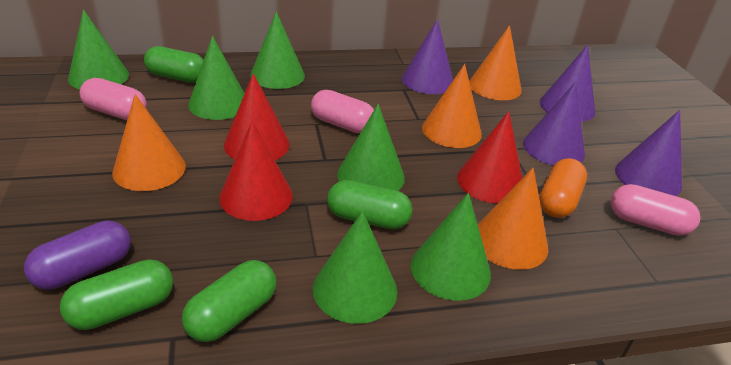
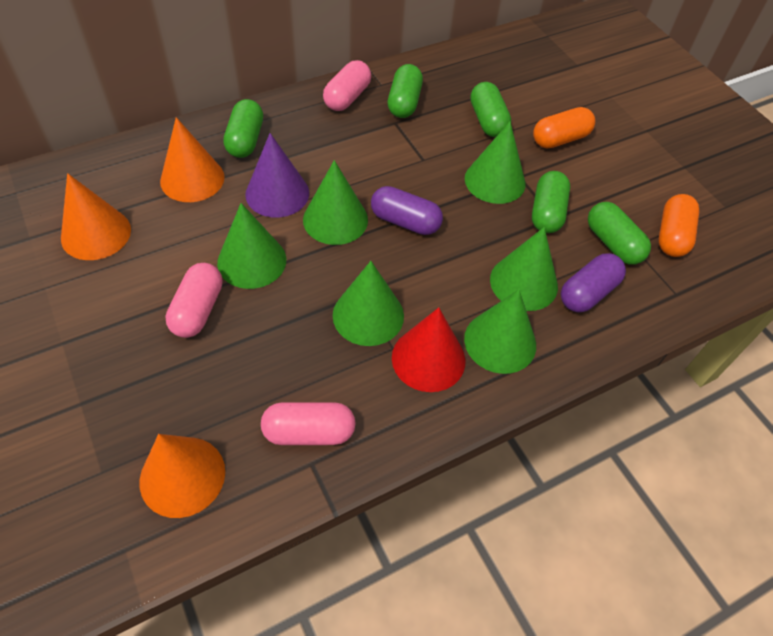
green capsule: [60,259,173,330] [144,46,204,83] [182,260,276,342] [327,180,413,229] = 4 -> [223,99,263,158] [388,64,423,118] [470,82,511,137] [532,171,570,233] [588,202,651,265] = 5
orange capsule: [539,158,587,218] = 1 -> [533,107,595,149] [659,194,699,257] = 2
orange cone: [112,94,186,191] [422,64,482,148] [469,25,522,100] [478,168,548,270] = 4 -> [61,173,131,260] [139,434,225,518] [160,117,225,202] = 3
purple capsule: [24,221,131,290] = 1 -> [371,186,443,235] [561,253,626,312] = 2
purple cone: [402,19,453,94] [523,82,585,166] [540,45,595,122] [615,110,682,196] = 4 -> [245,133,309,217] = 1
red cone: [219,121,293,221] [224,73,289,160] [457,111,522,204] = 3 -> [392,307,466,392] = 1

